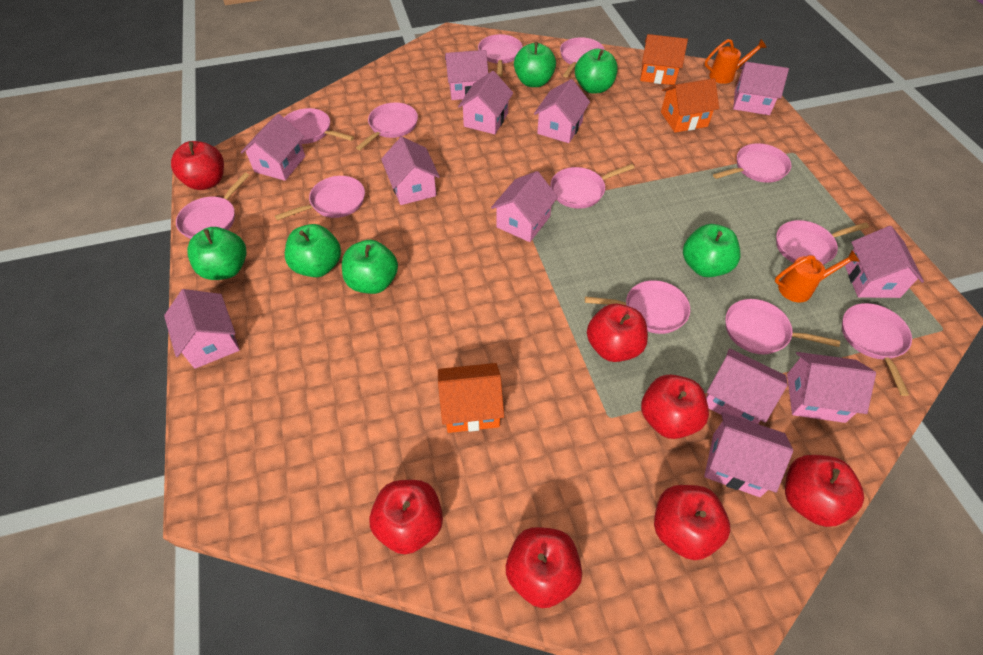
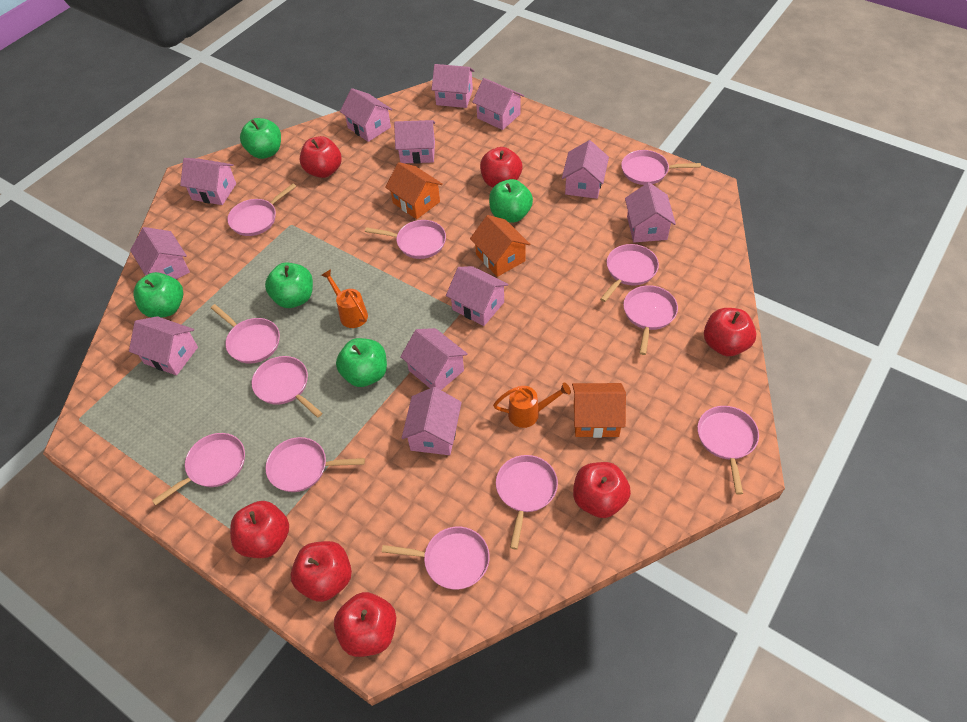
green apple: [187,227,247,280] [285,224,341,277] [342,240,398,294] [514,42,556,87] [575,49,618,93] [683,224,740,277] = 6 -> [133,272,183,318] [240,118,281,159] [265,263,313,308] [336,338,387,387] [489,179,533,223] = 5

